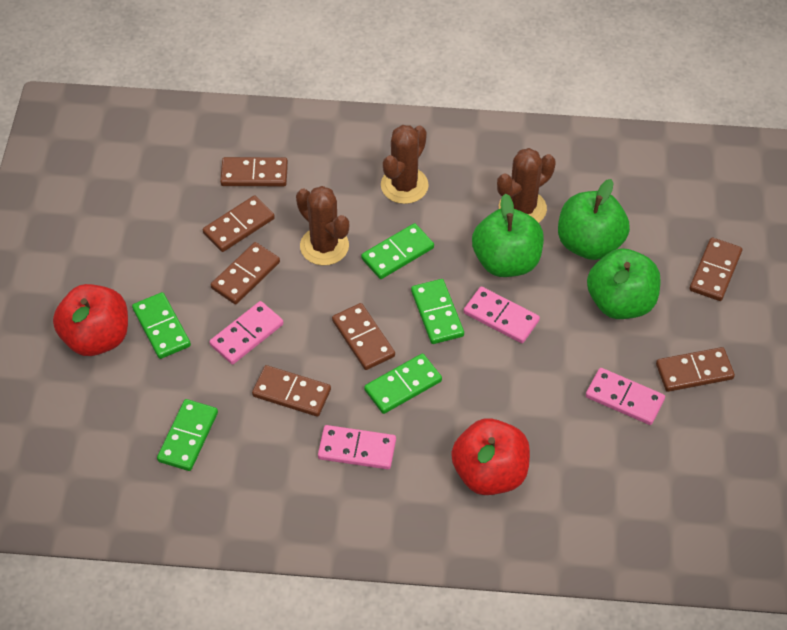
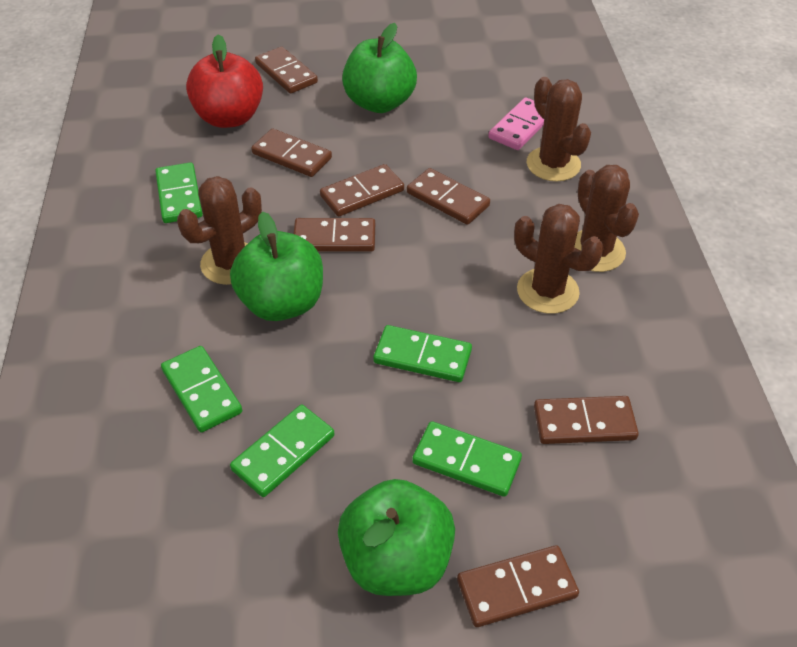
brown cactus: [296,186,349,265] [381,125,429,204] [497,148,556,223] = 3 -> [177,176,262,285] [514,204,604,314] [527,77,591,182] [574,165,639,272] = 4
pink domino: [210,301,283,365] [318,425,396,469] [464,287,540,343] [586,368,665,425] = 4 -> [488,97,544,150] = 1
red apple: [53,284,128,356] [451,418,530,495] = 2 -> [186,34,263,128] = 1

